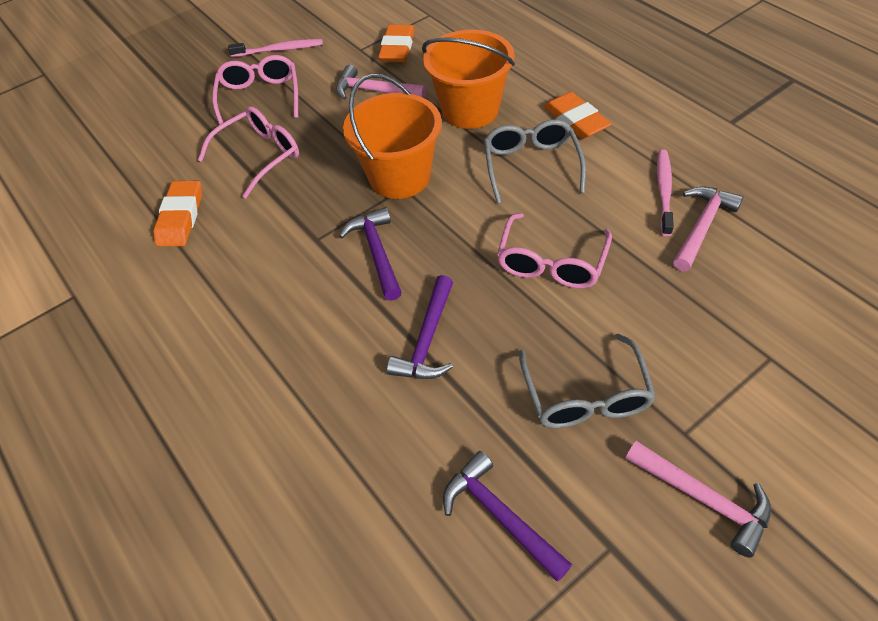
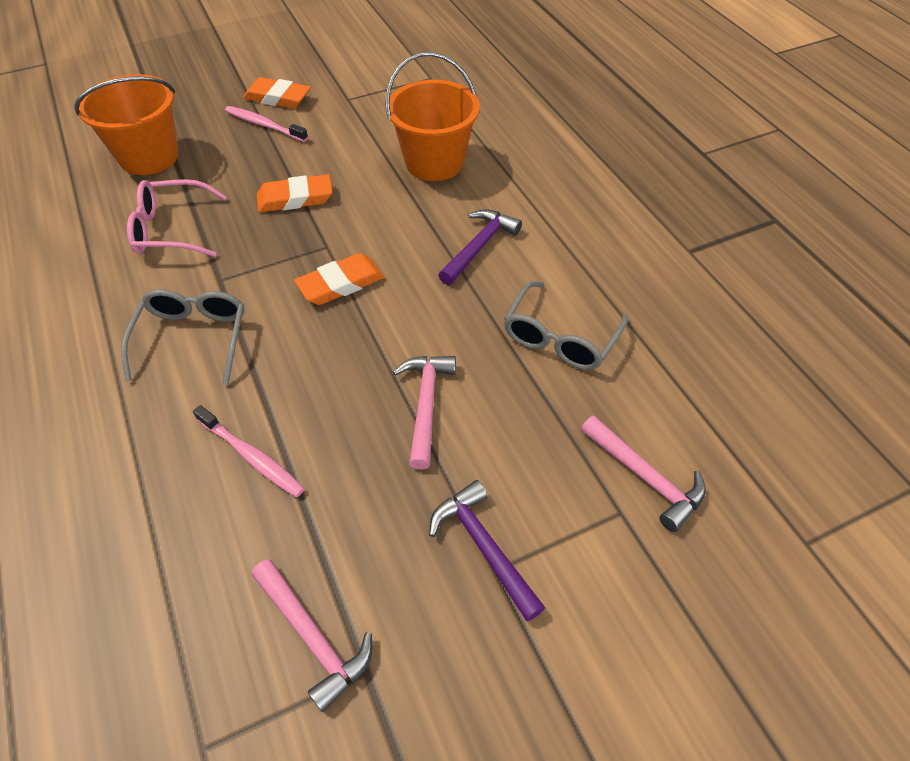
pink glasses: [198,106,299,199] [212,55,298,125] [497,213,612,289] = 3 -> [127,179,227,257] = 1
purple hammer: [339,207,402,301] [387,275,453,379] [443,451,572,582] = 3 -> [429,480,545,622] [438,209,522,285] = 2

